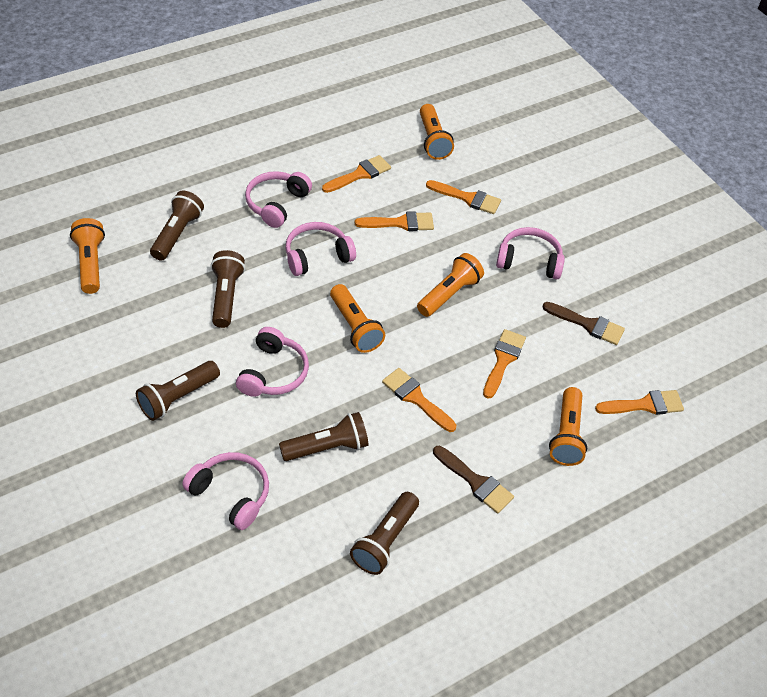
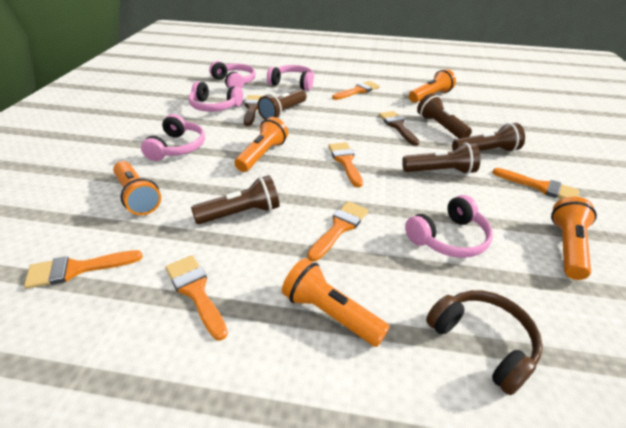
brown headphones: none = 0 -> [426,290,543,395] = 1

